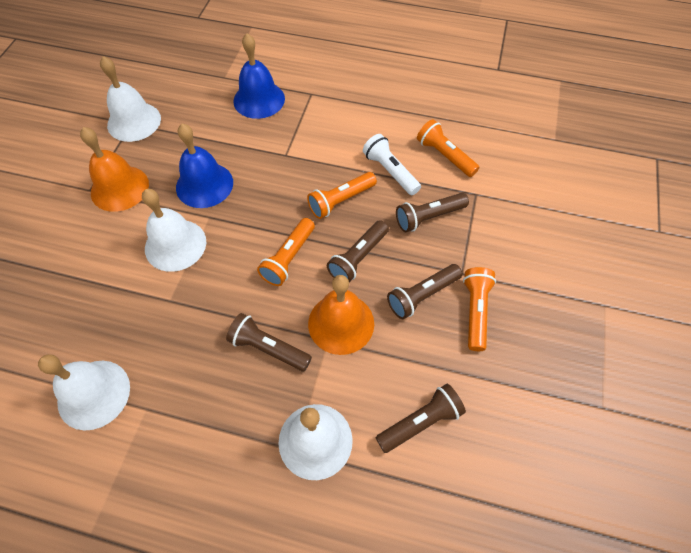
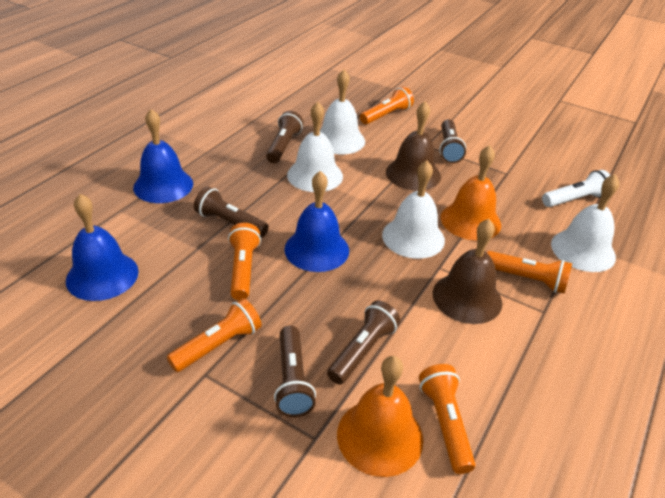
blue bell: [176,124,233,208] [233,33,285,119] = 2 -> [66,194,139,301] [133,109,193,203] [284,171,349,272] = 3
brown bell: none = 0 -> [386,101,441,190] [433,219,502,324] = 2
orange flashlight: [257,218,315,286] [307,172,377,219] [417,119,480,177] [463,267,496,351] = 4 -> [167,298,262,372] [228,223,261,300] [360,87,414,125] [419,364,476,474] [487,251,572,294] = 5

